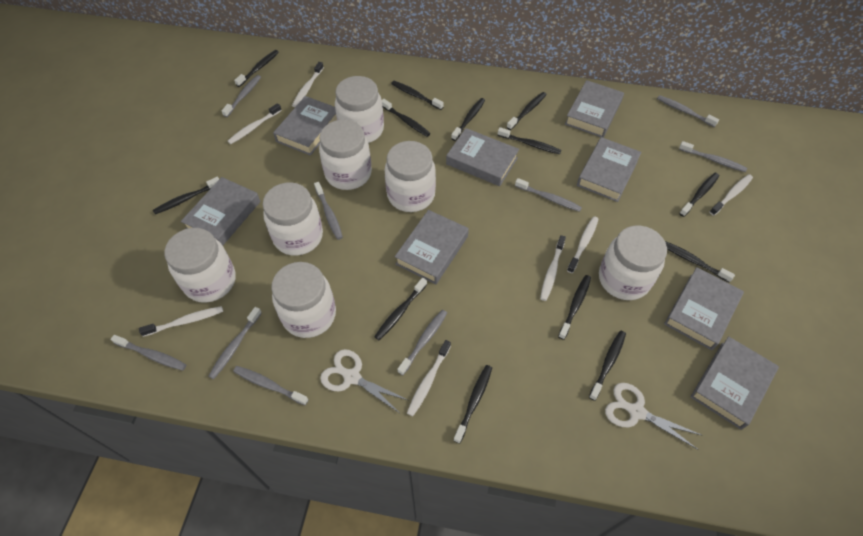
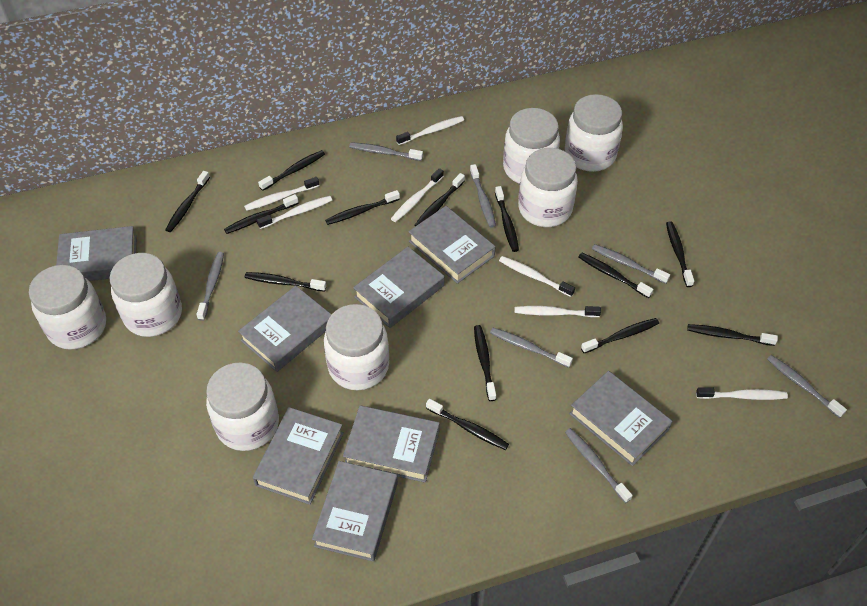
grey toothbrush: [110,335,186,371] [208,307,262,379] [221,75,261,117] [233,366,309,405] [314,182,343,240] [397,310,447,375] [515,178,582,212] [657,95,719,127] [679,141,747,172] = 9 -> [196,252,224,321] [349,142,423,161] [470,164,496,228] [490,328,573,368] [565,428,633,503] [592,244,670,284] [767,355,847,418] = 7
white scissors: [320,349,408,412] [605,383,703,450] = 2 -> none = 0

